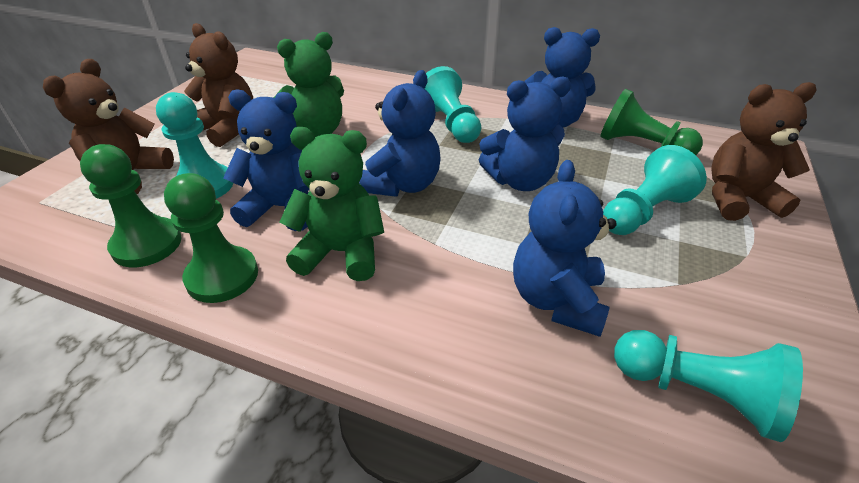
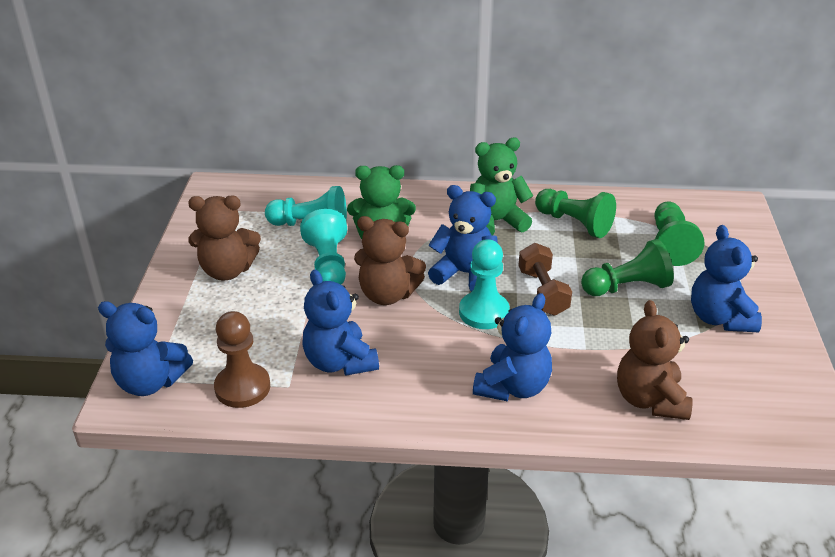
brown dumbbell: none = 0 -> [518,243,572,316] = 1
brown pawn: none = 0 -> [214,311,270,408] = 1
turquoise pawn: [156,92,233,199] [425,66,481,143] [603,145,707,235] [614,330,803,442] = 4 -> [265,186,347,226] [300,209,347,285] [459,239,510,329] = 3

